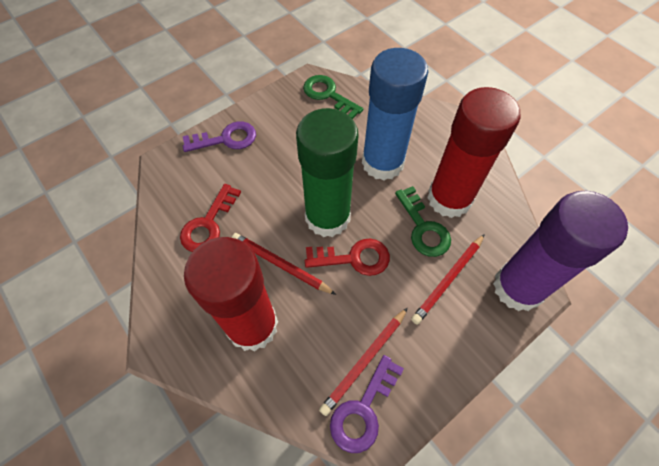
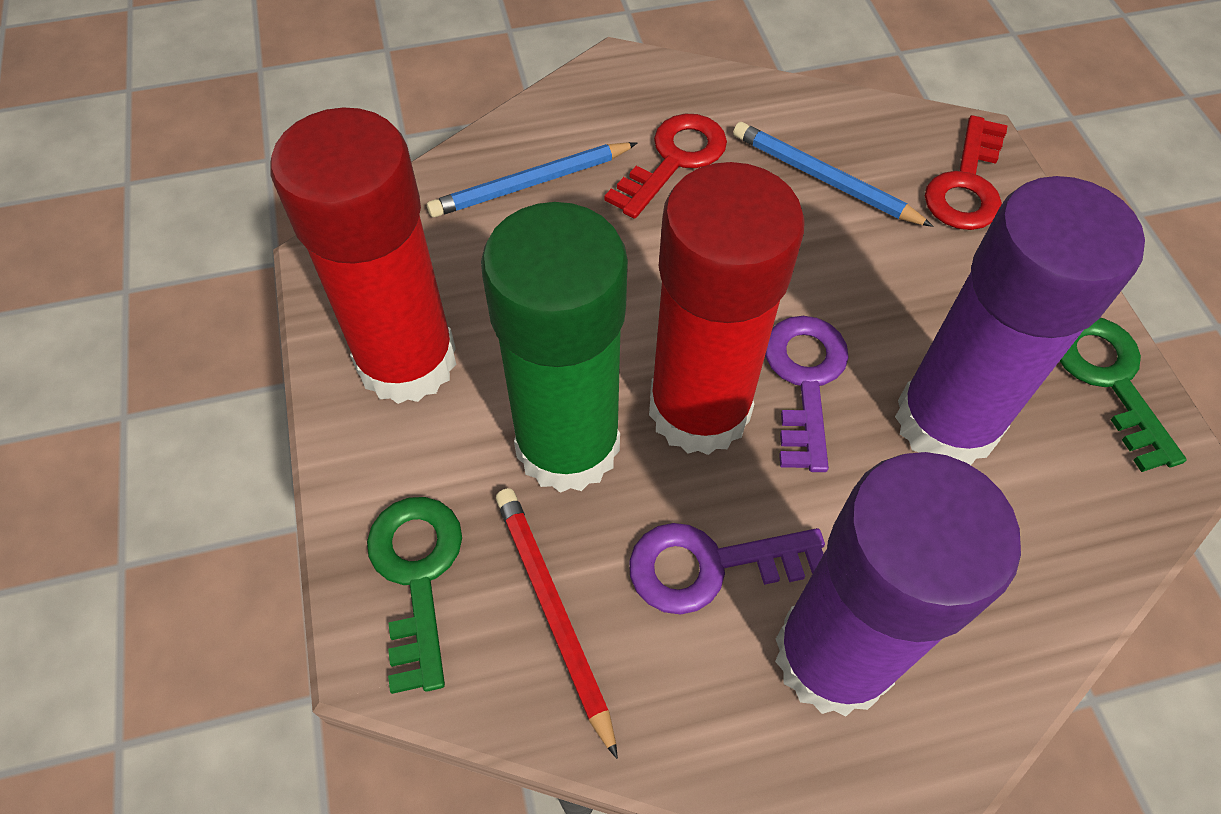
blue glue stick: [362,48,428,180] = 1 -> none = 0
blue pencil: none = 0 -> [427,142,637,217] [733,122,933,227] = 2
purple glue stick: [493,191,628,311] = 1 -> [775,452,1021,716] [895,176,1145,465] = 2
red pencil: [232,233,336,295] [319,307,408,416] [411,234,485,325] = 3 -> [496,488,618,759] = 1

